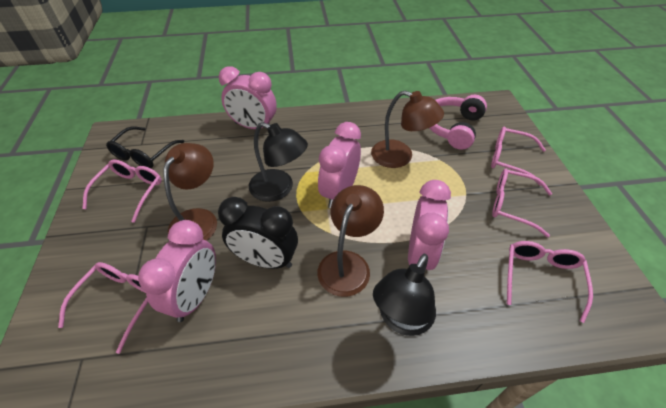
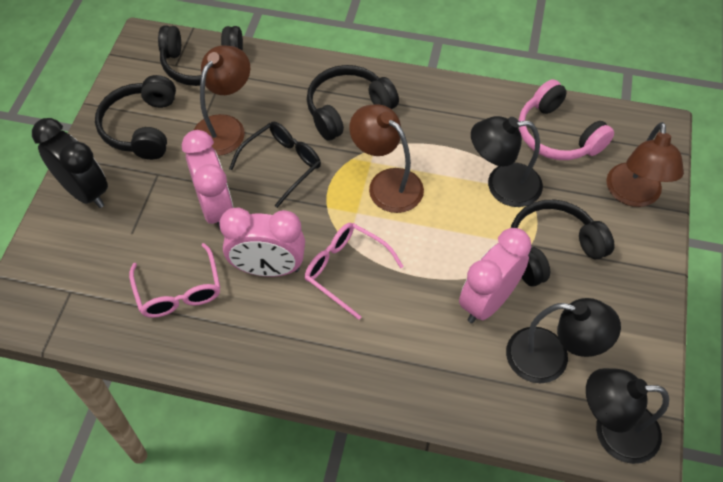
black headphones: none = 0 -> [95,75,176,160] [158,25,243,86] [307,65,399,141] [511,200,615,286] = 4
black lamp: [249,122,308,202] [373,254,436,336] = 2 -> [471,116,543,207] [506,298,621,383] [586,368,669,464] = 3
pink clock: [138,220,216,322] [219,66,277,129] [318,122,361,208] [408,180,451,270] = 4 -> [182,130,234,229] [219,207,305,277] [459,228,532,323] = 3
pink glasses: [58,262,148,354] [82,160,162,223] [491,126,546,185] [492,169,552,237] [507,241,593,323] = 5 -> [129,243,220,318] [305,223,404,320] = 2

